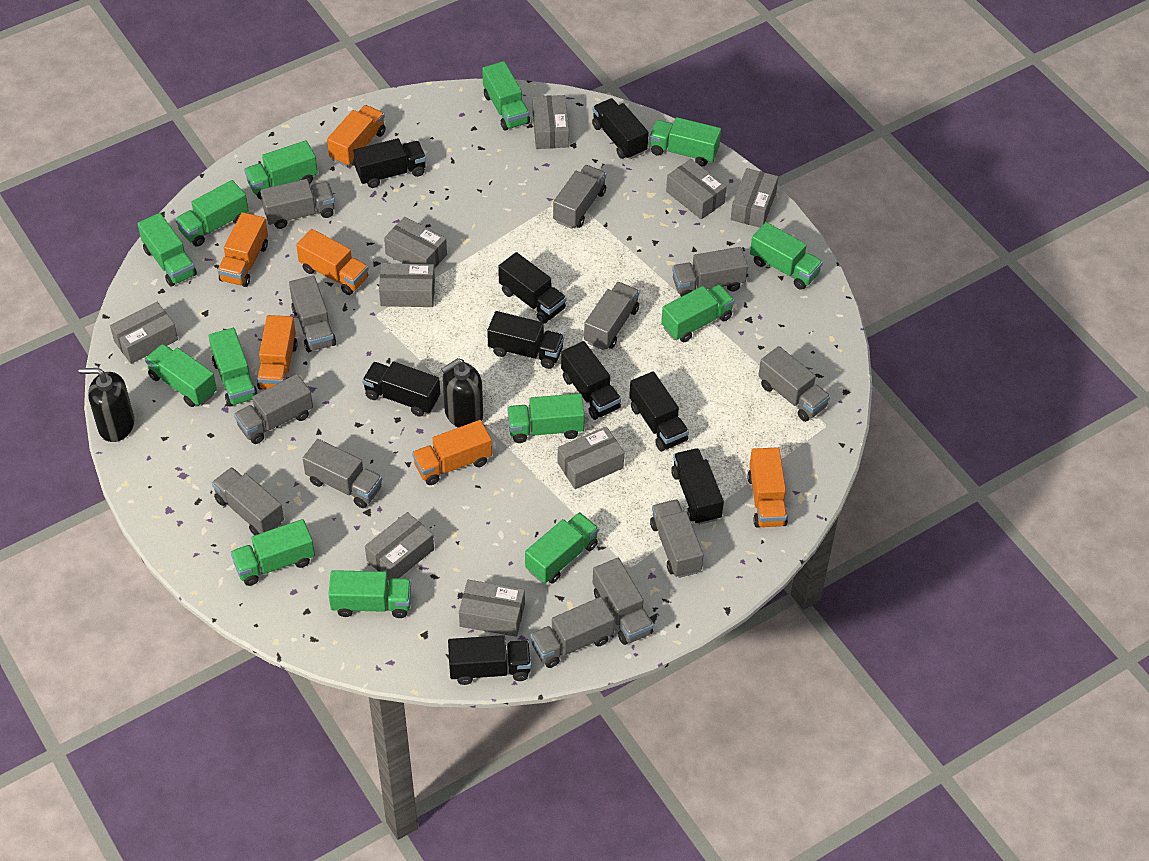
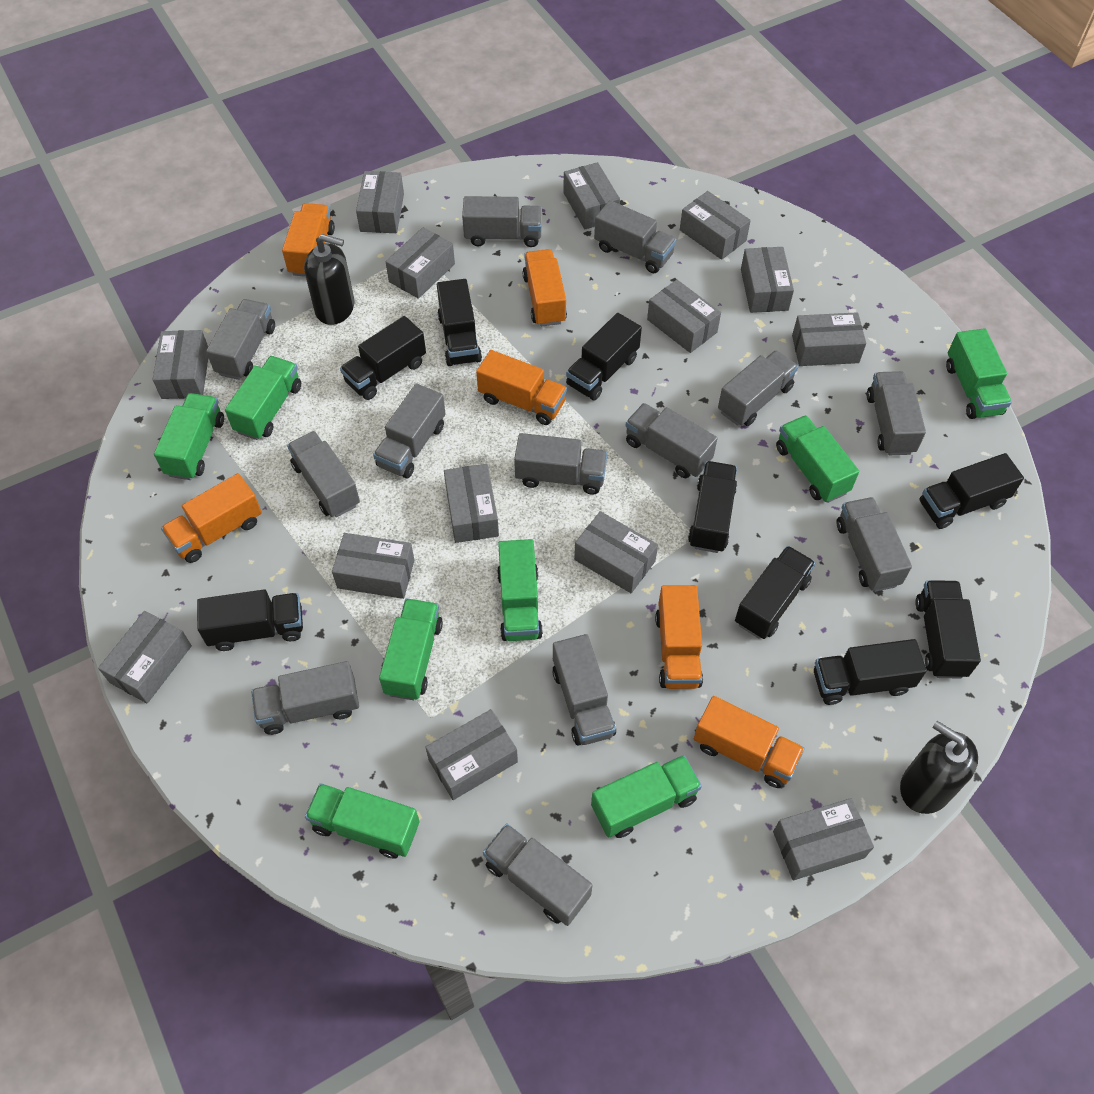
green truck: [138,213,197,287] [145,344,217,407] [175,180,249,247] [208,328,258,407] [231,519,315,586] [244,140,318,200] [328,570,411,618] [482,61,530,131] [507,393,585,443] [525,512,599,584] [649,117,721,167] [661,284,735,342] [750,222,823,290] = 13 -> [154,393,224,480] [225,356,301,440] [305,783,420,859] [379,598,443,700] [497,539,543,641] [591,755,702,838] [776,415,859,503] [946,328,1012,419] = 8
grey box: [110,302,178,364] [365,512,434,581] [379,263,435,307] [384,217,447,269] [459,580,525,637] [532,95,569,149] [558,426,624,489] [666,159,727,219] [731,168,778,228] = 9 -> [98,611,192,704] [153,330,208,399] [332,533,415,599] [356,171,404,233] [385,227,455,299] [425,709,518,800] [444,464,499,543] [563,162,620,229] [574,511,658,593] [647,280,721,353] [680,191,751,260] [741,247,794,313] [773,798,874,880] [792,312,866,366] = 14
grey truck: [212,467,284,535] [234,374,313,444] [260,179,335,229] [289,275,336,352] [303,439,382,508] [530,597,615,668] [553,165,606,229] [584,282,639,350] [593,558,653,645] [650,499,704,578] [672,247,748,297] [758,346,830,422] = 12 -> [206,299,275,380] [251,661,359,735] [287,431,360,517] [373,384,446,478] [462,196,542,247] [483,823,593,926] [514,433,607,495] [552,634,616,746] [594,200,676,273] [626,403,718,478] [718,350,798,426] [837,497,912,592] [867,371,926,455] = 13

